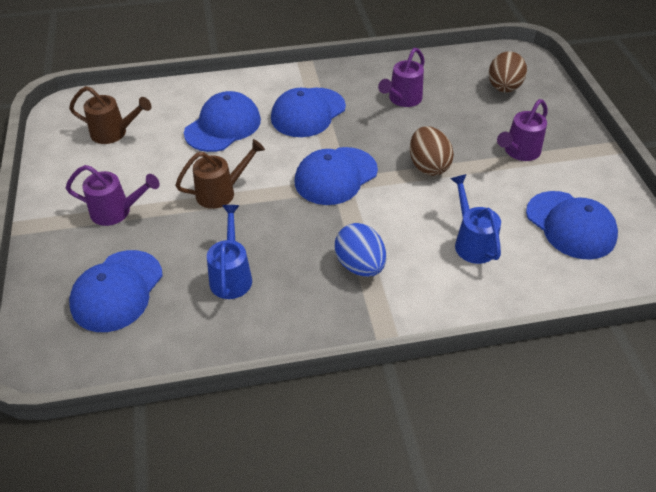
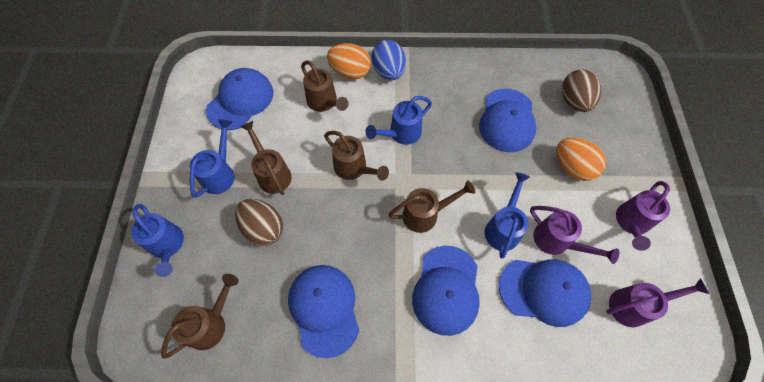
blue watering can: [207,205,252,299] [450,174,501,264] = 2 -> [131,204,184,277] [190,119,235,198] [365,96,432,145] [485,172,530,259] = 4
brown watering can: [69,86,151,144] [175,139,265,209] = 2 -> [161,274,239,359] [240,121,292,195] [301,60,349,112] [324,131,389,181] [389,180,475,233] = 5
orange egg: none = 0 -> [327,43,371,80] [556,137,606,181] = 2

